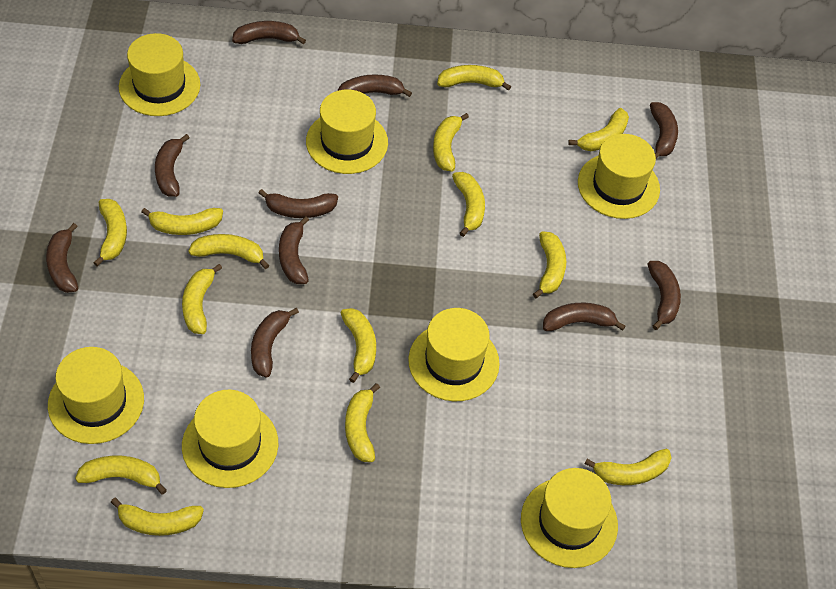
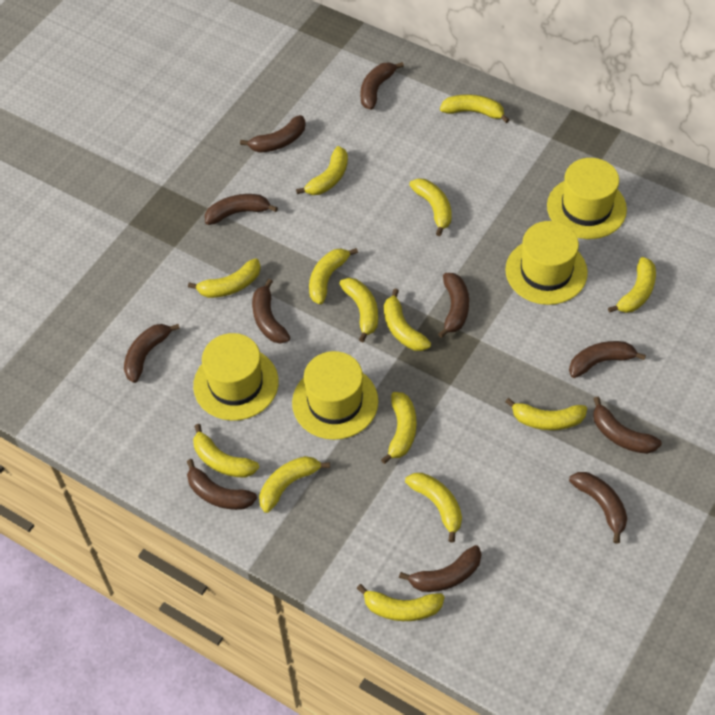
brown banana: [46,223,78,293] [155,134,189,197] [232,21,306,44] [251,308,299,377] [259,189,338,218] [279,216,309,284] [338,74,412,97] [543,303,626,331] [648,261,681,330] [650,102,678,159] = 10 -> [124,324,180,383] [187,459,257,510] [205,194,278,225] [240,115,306,153] [252,279,290,344] [360,62,404,110] [399,545,481,592] [438,273,469,338] [569,341,646,378] [569,472,627,544] [593,397,662,454] = 11
yellow hat: [48,347,144,444] [119,33,200,116] [182,390,278,488] [306,90,388,174] [408,308,500,401] [521,468,618,568] [578,134,660,219] = 7 -> [193,333,279,421] [292,351,378,440] [505,221,588,305] [547,158,627,239] = 4

